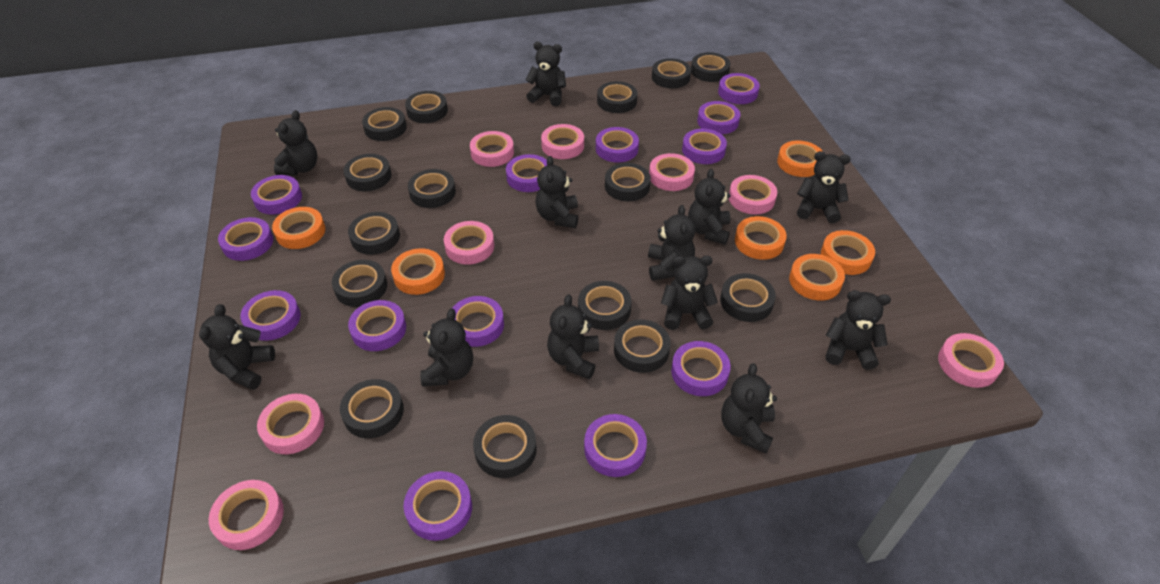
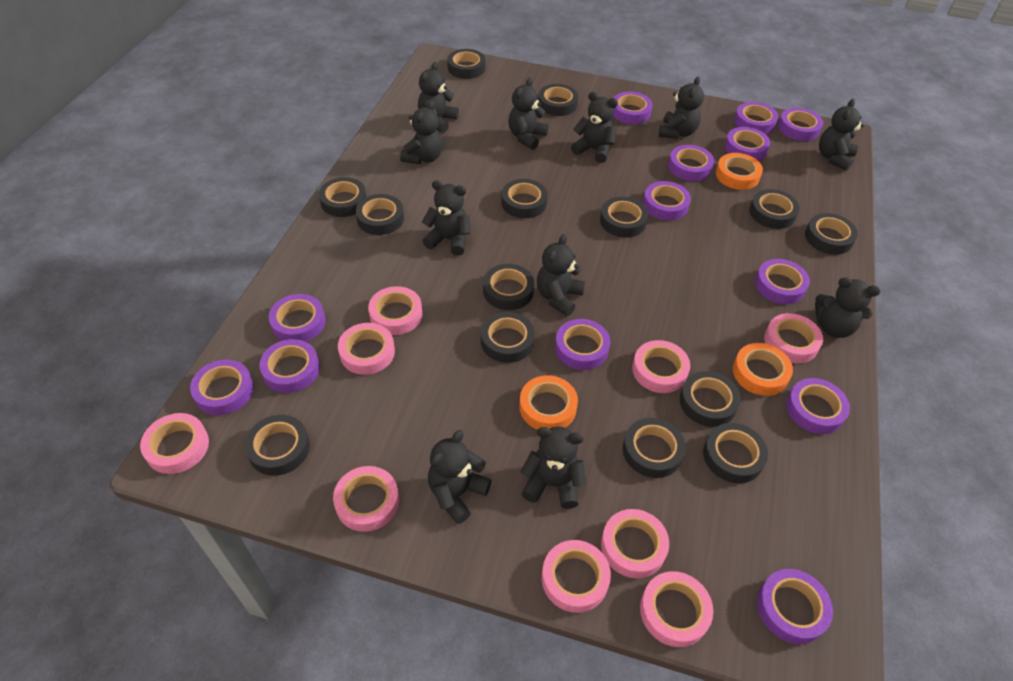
black tape: [332,260,387,307] [340,379,404,438] [343,154,391,191] [348,212,400,255] [362,107,407,141] [405,91,448,123] [408,169,456,208] [473,415,537,478] [578,281,632,330] [597,81,638,113] [605,163,651,201] [614,319,670,373] [652,58,691,89] [691,52,730,82] [720,273,776,322] = 15 -> [244,415,310,476] [319,177,366,217] [355,194,404,235] [447,49,486,79] [481,312,535,363] [483,264,534,310] [501,179,548,218] [538,84,578,116] [600,197,648,237] [623,418,686,478] [680,371,741,427] [703,423,768,483] [749,189,800,229] [805,213,858,255] = 14
black teddy bear: [199,304,275,390] [274,110,317,176] [420,309,473,387] [525,42,566,106] [535,156,578,228] [547,294,599,379] [648,205,695,281] [661,256,718,330] [688,169,731,245] [721,363,777,454] [797,151,851,223] [826,290,891,370] = 12 -> [400,101,443,164] [418,62,459,133] [422,180,471,256] [428,430,492,524] [508,78,549,150] [521,426,586,509] [537,234,585,316] [571,92,618,163] [659,77,704,139] [815,277,880,338] [819,99,864,171] = 11
orange tape: [272,207,325,249] [391,248,445,295] [735,216,787,260] [777,140,823,177] [789,254,845,301] [821,230,875,275] = 6 -> [519,375,578,429] [716,153,763,190] [733,343,793,396] = 3
pink tape: [209,480,284,550] [257,394,324,454] [444,221,494,265] [470,131,514,167] [541,124,584,159] [649,153,695,191] [729,175,777,215] [938,333,1004,388] = 8 -> [140,413,209,474] [333,466,399,532] [338,323,395,375] [368,286,422,335] [542,540,611,613] [601,509,669,578] [632,340,690,393] [640,571,713,647] [764,313,823,363] = 9

